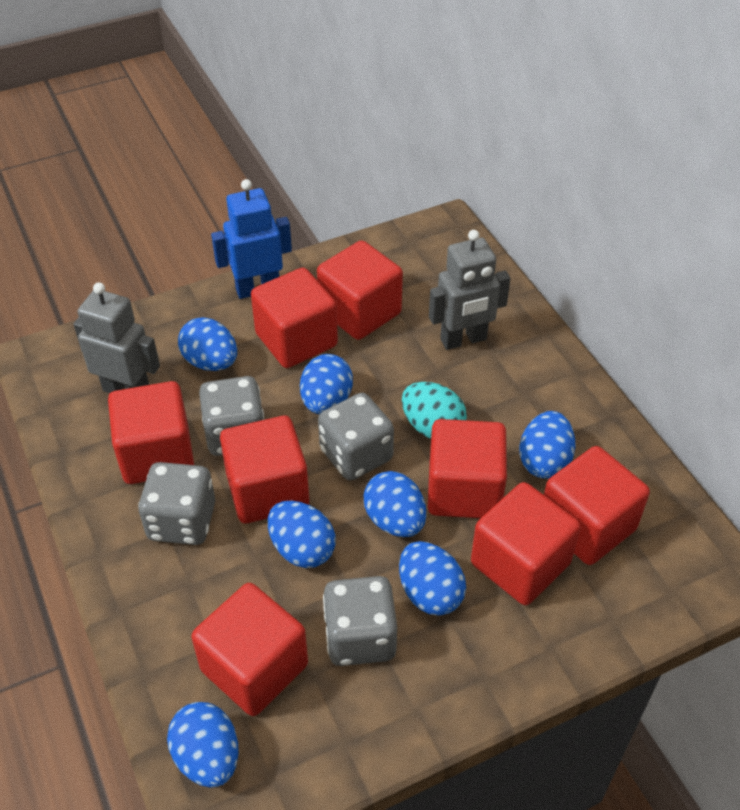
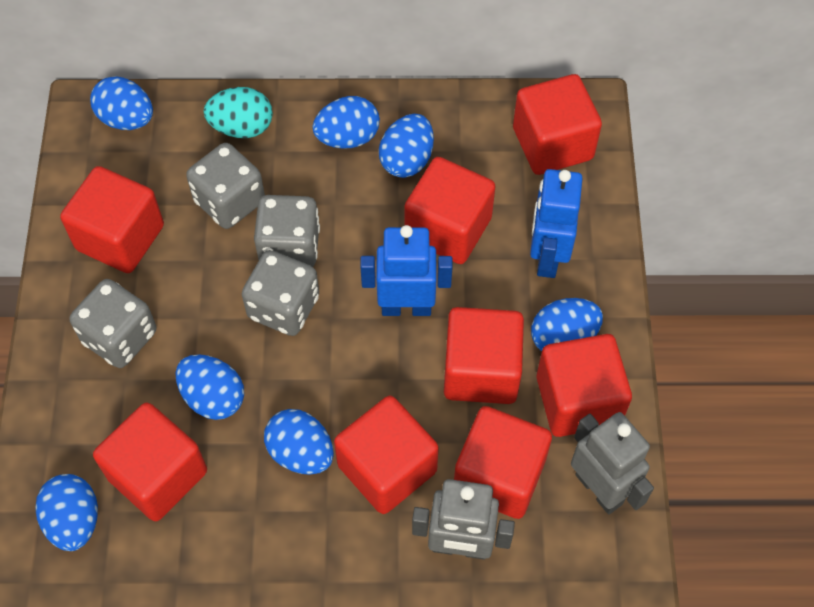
blue robot: [211,179,292,299] = 1 -> [360,225,453,316] [530,169,583,278] = 2

